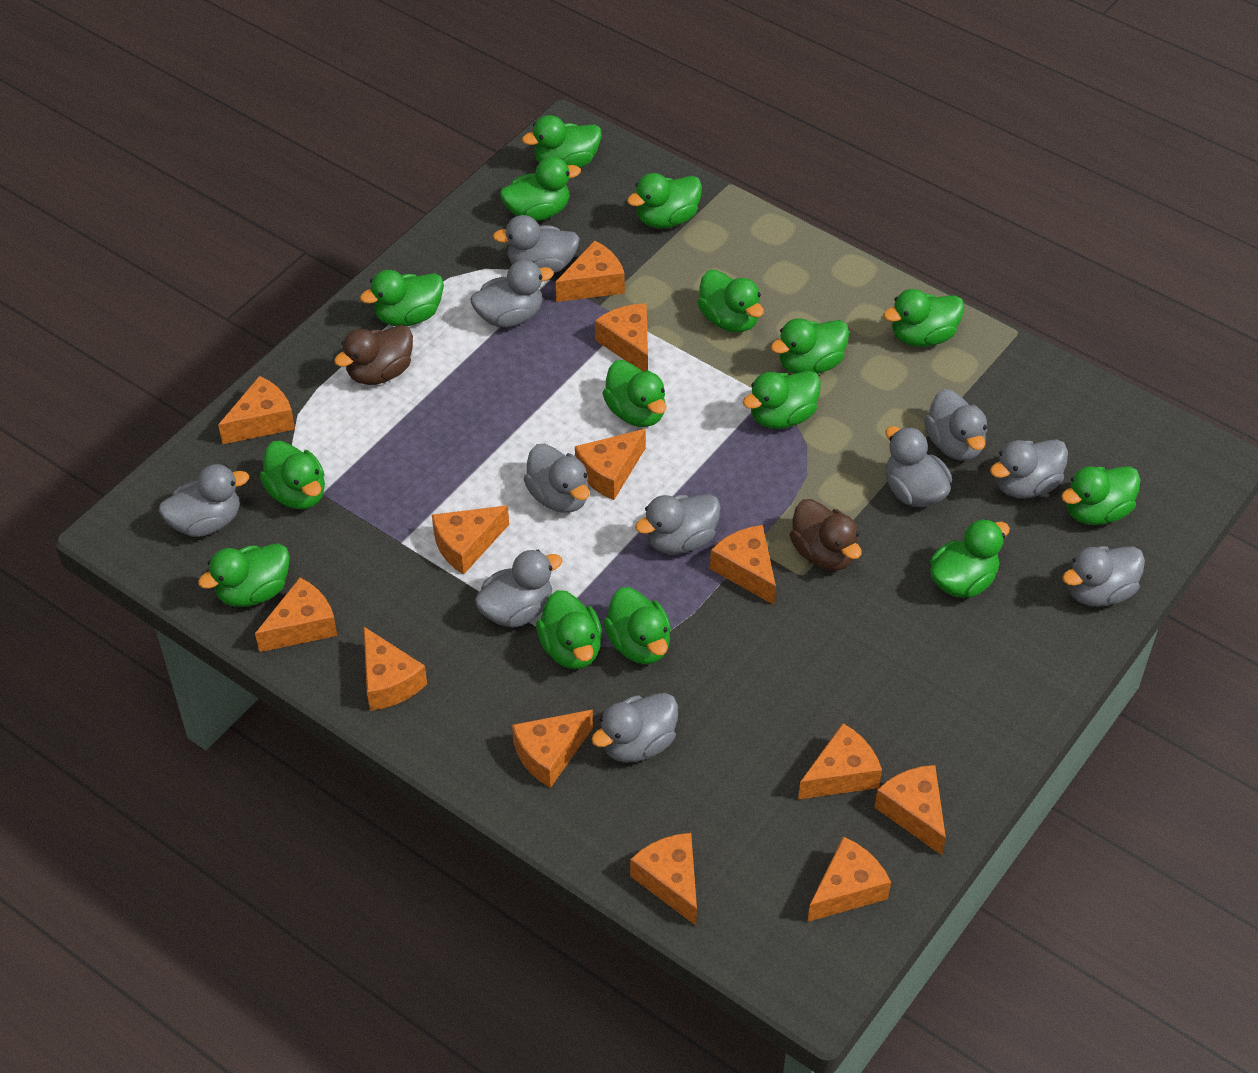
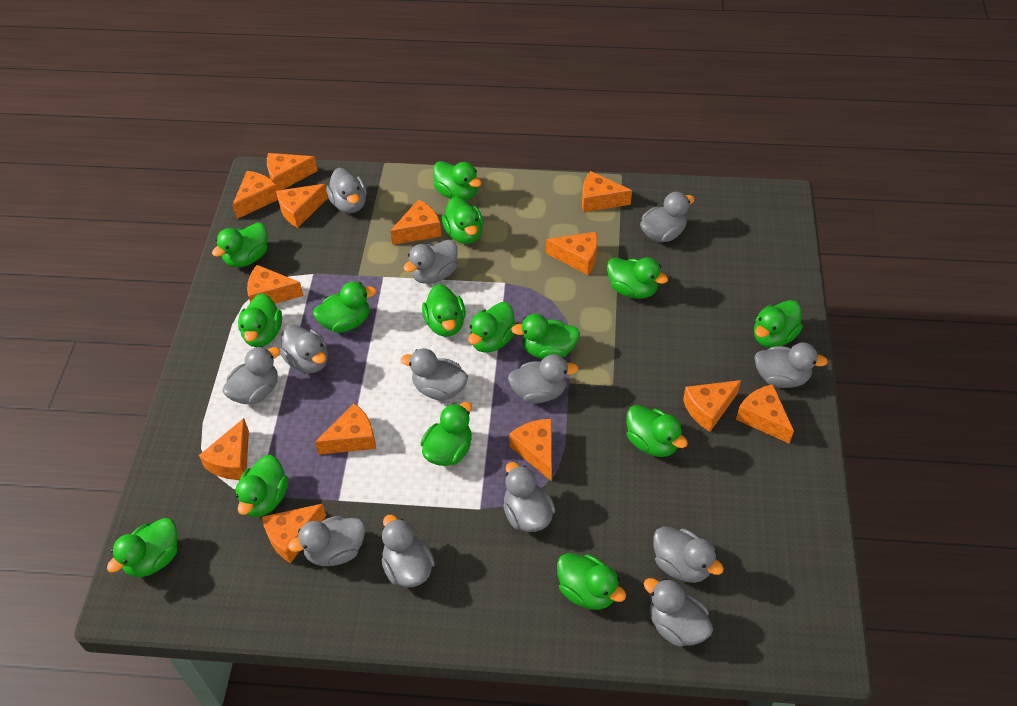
brown duck: [334,325,413,385] [790,499,862,571] = 2 -> none = 0
grey duck: [159,464,249,537] [470,260,554,327] [475,550,563,627] [493,215,580,273] [524,444,590,513] [591,693,678,763] [635,494,721,554] [886,426,952,507] [924,389,987,461] [990,439,1068,499] [1062,546,1145,607] = 11 -> [222,346,280,404] [280,324,328,373] [288,515,365,566] [326,168,367,213] [381,515,435,587] [401,348,468,400] [404,240,458,284] [503,462,556,532] [508,354,578,403] [640,192,695,242] [644,578,713,647] [653,526,724,583] [754,343,828,388] = 13

